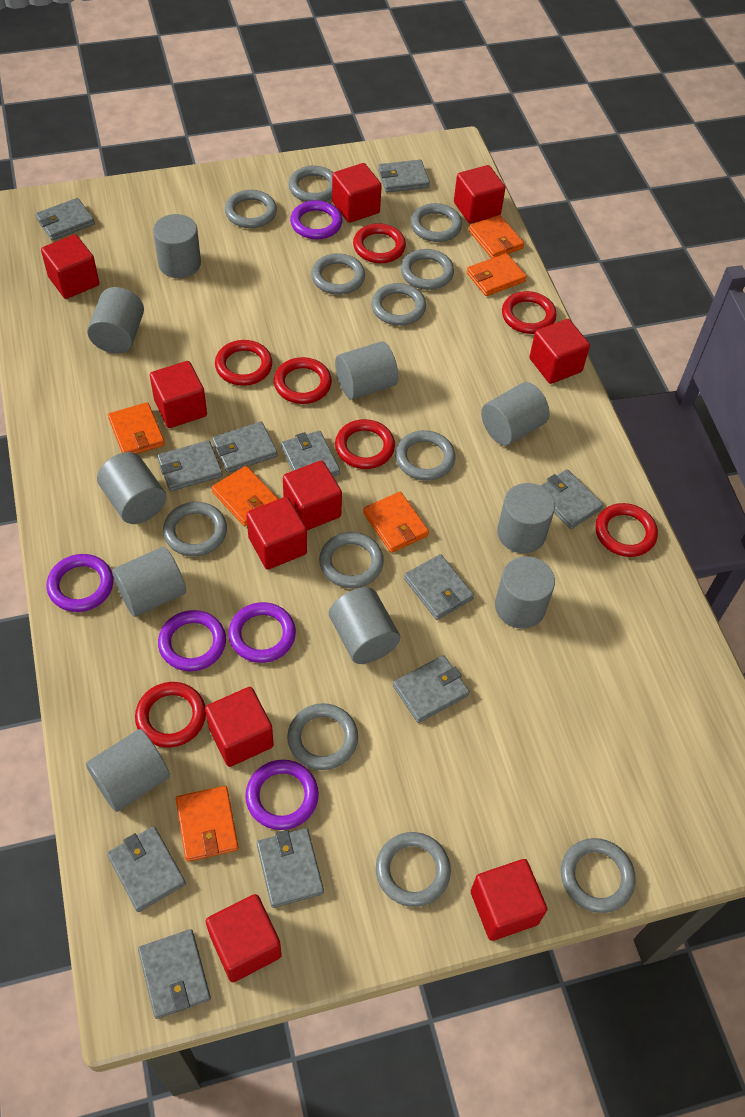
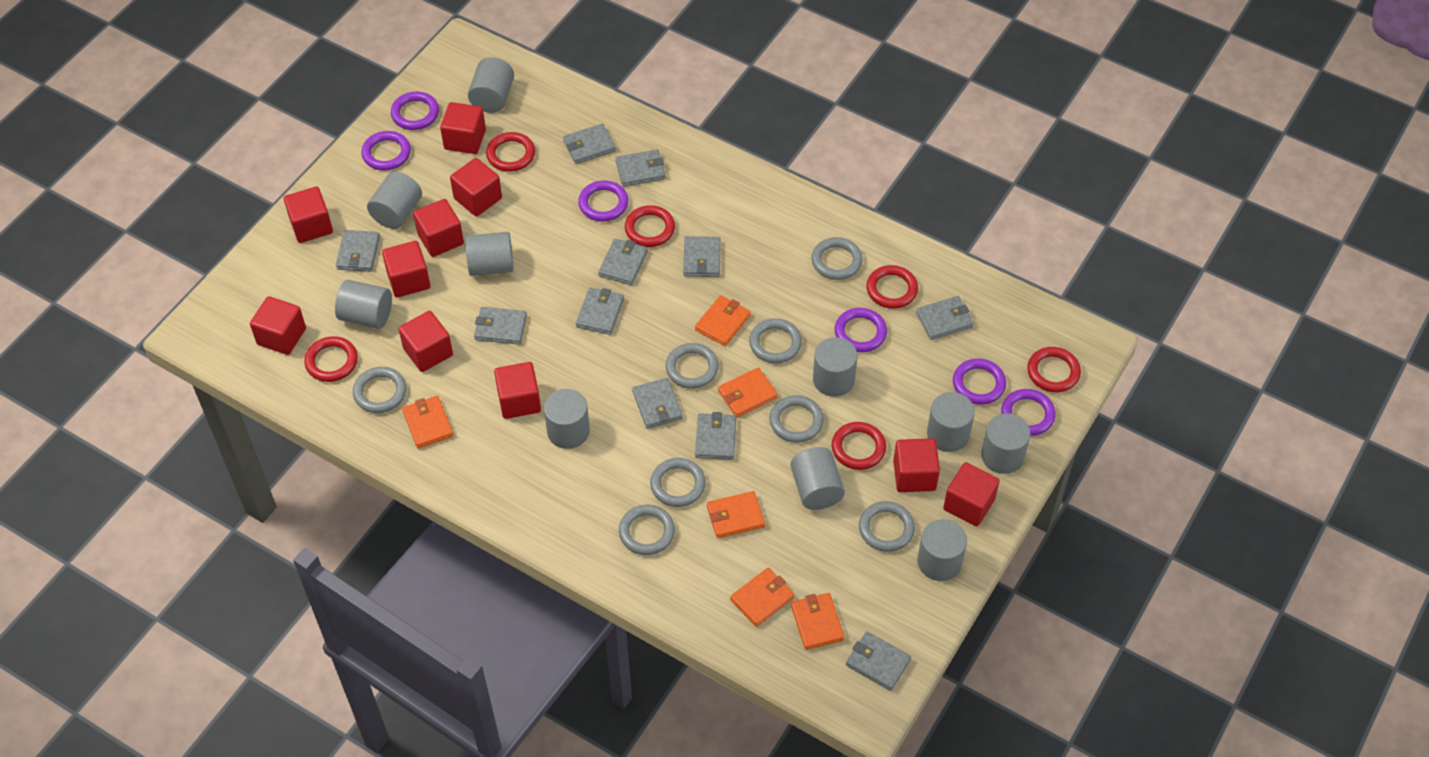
grey ring: [163,502,227,556] [225,190,277,228] [287,703,358,770] [289,166,334,202] [311,253,365,295] [319,532,384,588] [371,283,426,326] [376,832,451,907] [395,430,455,481] [401,249,454,290] [411,203,462,242] [561,838,636,913] = 12 -> [353,367,407,413] [619,505,675,555] [650,458,706,507] [666,343,719,389] [749,318,802,363] [769,395,824,443] [811,237,863,280] [859,501,915,552] = 8
purple ring: [47,554,114,612] [158,610,226,671] [228,602,296,663] [245,760,319,830] [290,200,342,239] = 5 -> [361,131,411,171] [391,91,439,130] [578,180,628,221] [835,308,887,352] [953,358,1006,405] [1001,389,1056,436] = 6
red ring: [135,682,206,747] [215,340,273,386] [274,357,332,404] [335,419,395,469] [353,223,406,263] [502,291,557,334] [596,503,658,557] = 7 -> [304,336,358,382] [486,132,535,172] [625,205,675,247] [832,422,886,470] [866,265,918,309] [1027,347,1081,392] = 6

